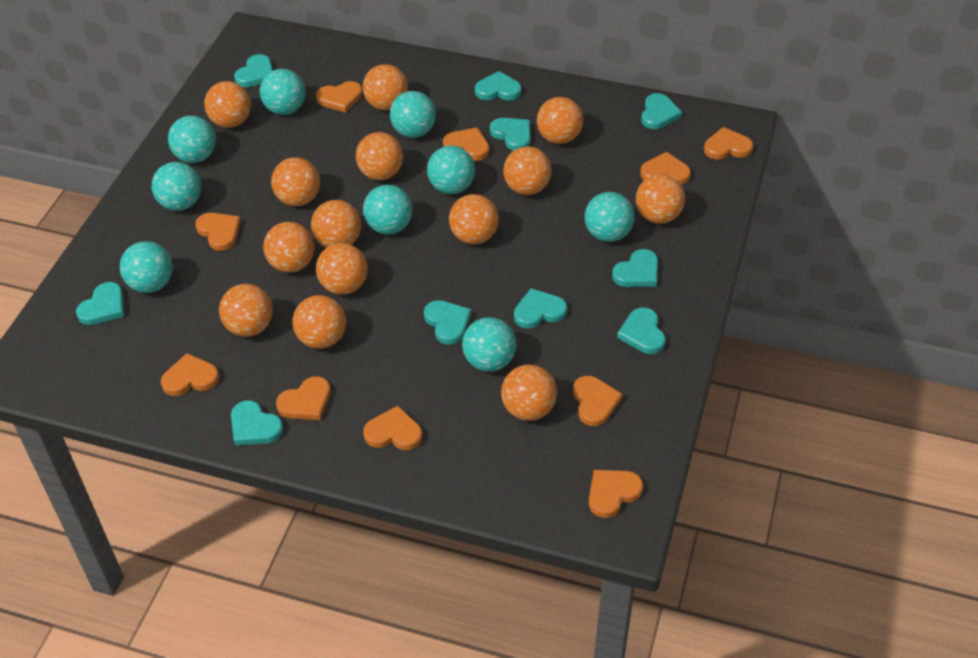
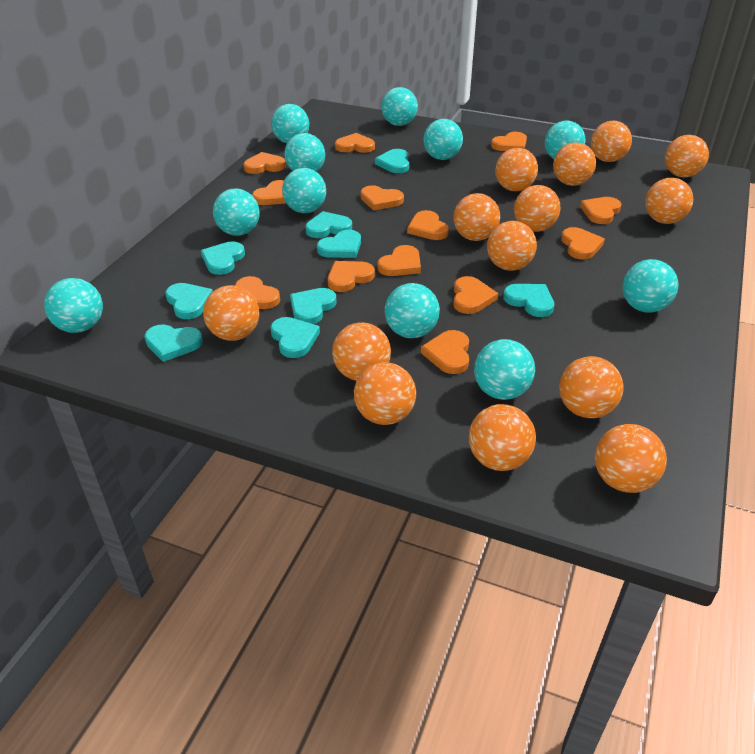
orange heart: [161,353,219,396] [195,213,241,251] [276,376,331,420] [316,81,363,113] [363,406,422,450] [443,127,489,161] [573,376,623,426] [589,470,643,518] [640,152,691,185] [704,127,753,160] = 10 -> [235,276,280,309] [243,152,286,174] [252,180,286,205] [328,261,375,292] [335,133,375,153] [360,185,404,210] [378,245,421,276] [407,210,449,240] [421,330,469,374] [453,276,498,314] [491,132,527,151] [561,227,605,260] [580,197,621,224] = 13
turquoise ball: [120,241,173,293] [152,162,201,211] [168,116,216,163] [260,69,306,115] [363,185,413,234] [390,91,436,138] [427,146,475,194] [462,317,516,372] [585,192,635,242] = 9 -> [44,278,103,333] [213,189,260,236] [271,104,309,143] [282,168,326,213] [284,133,325,172] [381,87,418,126] [385,283,440,338] [424,119,463,160] [474,339,535,400] [545,121,585,159] [622,259,679,313] = 11
turquoise heart: [76,282,124,325] [231,400,283,445] [234,54,273,87] [424,300,471,345] [475,71,522,101] [490,118,531,151] [514,288,567,329] [612,249,658,287] [617,308,666,354] [641,93,682,129] = 10 -> [144,324,203,362] [165,283,213,319] [201,241,245,275] [270,317,320,358] [290,288,337,324] [305,211,352,238] [317,230,361,258] [375,149,409,173] [503,284,554,317] = 9

